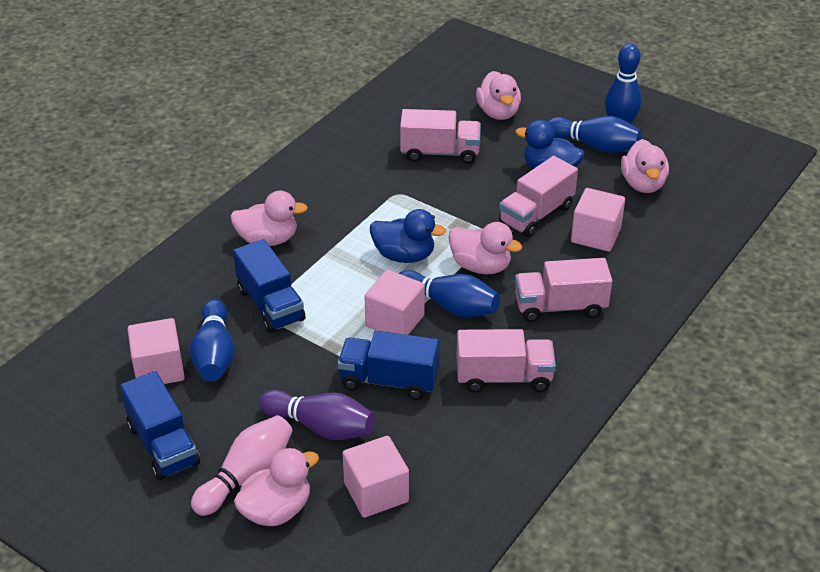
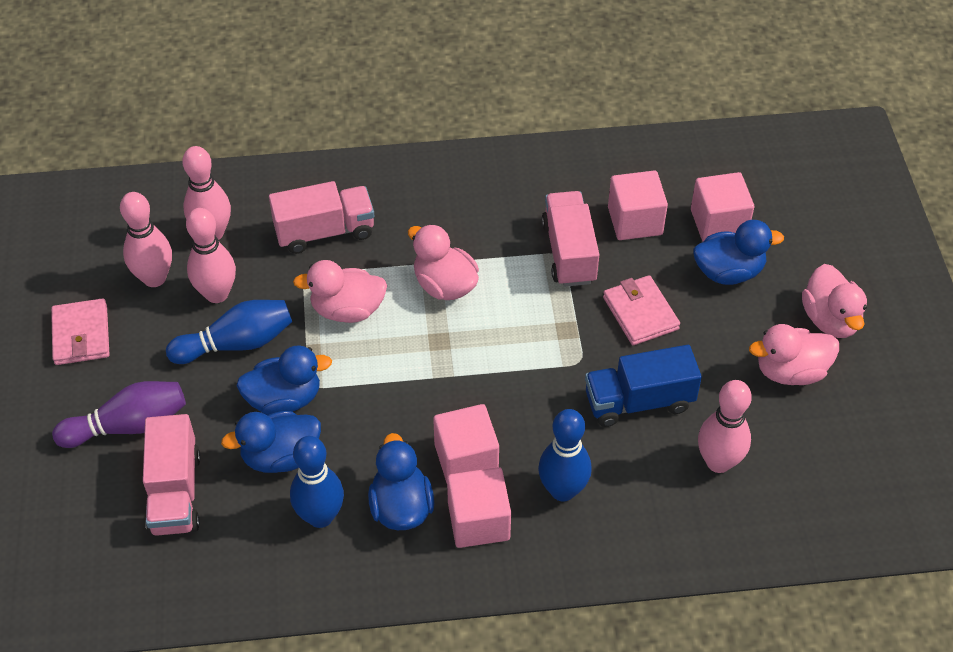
blue bowling pin: [189,299,235,382] [399,270,500,317] [548,116,642,153] [605,44,642,124] = 4 -> [166,300,292,364] [290,436,344,528] [538,409,592,501] = 3
blue duck: [370,209,446,263] [515,120,584,169] = 2 -> [221,411,321,473] [236,345,332,415] [368,433,434,530] [693,220,784,285] = 4
blue truck: [120,371,200,480] [233,239,306,333] [338,331,440,400] = 3 -> [585,345,702,427] = 1
pink bowling pin: [191,415,293,516] = 1 -> [120,192,172,287] [182,146,231,240] [186,208,236,303] [698,380,752,473] = 4
pink duck: [230,191,308,246] [234,448,319,526] [449,222,522,274] [476,71,521,120] [621,139,669,193] = 5 -> [293,260,387,323] [408,224,479,300] [749,324,839,385] [802,264,867,338] = 4
pink truck: [400,109,481,164] [456,329,556,393] [499,156,578,237] [515,258,613,322] = 4 -> [143,414,201,536] [269,181,374,254] [541,191,599,287] = 3
pink wallet: none = 0 -> [51,298,110,365] [603,275,680,345] = 2

